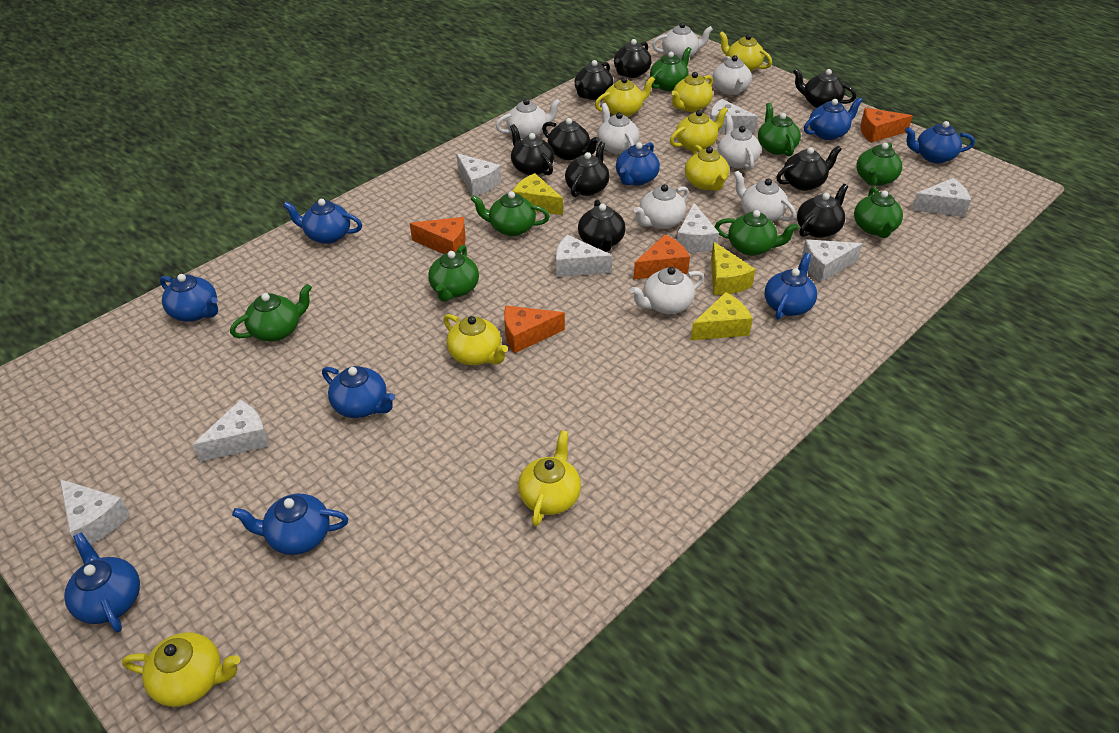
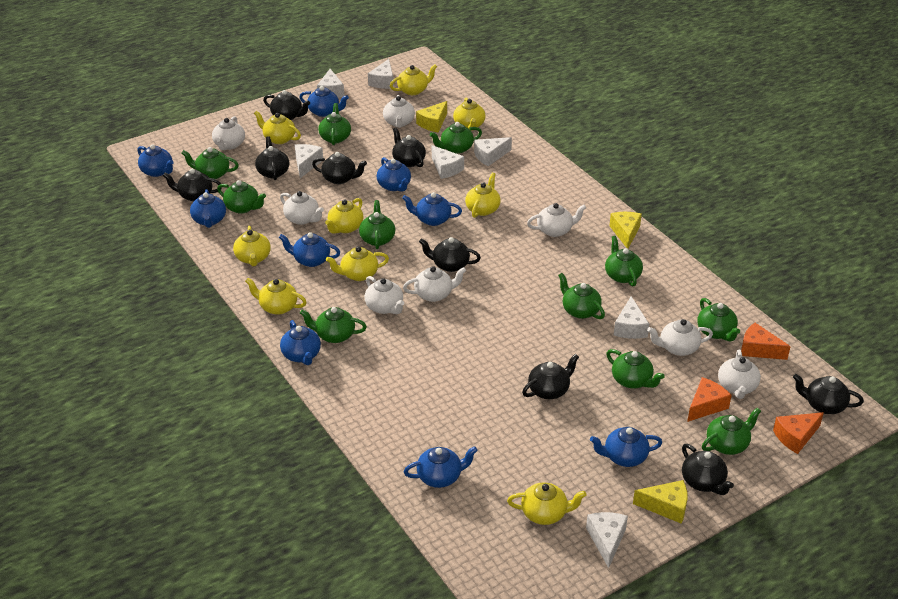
green teapot: [230,284,312,341] [428,245,479,302] [471,191,550,236] [650,47,692,91] [715,210,799,256] [758,103,801,156] [854,187,903,238] [856,143,902,186] = 8 -> [182,147,239,179] [217,180,266,214] [300,307,367,343] [318,103,351,145] [359,200,395,249] [430,122,482,154] [558,273,605,319] [605,236,643,287] [606,349,665,388] [697,298,740,341] [702,408,761,455] = 11
orange cheese: [410,217,466,254] [504,306,565,353] [633,234,690,280] [860,108,913,143] = 4 -> [687,377,732,422] [741,323,791,360] [773,412,824,454] = 3
white cheese: [60,479,130,545] [193,400,269,462] [456,153,501,196] [556,235,612,277] [677,203,719,252] [710,99,758,133] [802,239,862,282] [911,178,971,217] = 8 -> [295,144,323,178] [317,69,344,98] [368,59,394,89] [432,145,464,179] [474,137,512,166] [586,512,628,568] [614,296,649,339] = 7
yellow teapot: [122,632,240,707] [443,314,508,365] [518,430,581,526] [595,77,655,117] [670,107,728,152] [671,72,713,112] [685,145,729,191] [719,31,772,72] = 8 -> [233,226,271,266] [245,278,307,315] [254,111,301,144] [325,198,364,234] [326,246,389,281] [390,64,437,95] [453,98,486,131] [465,173,501,218] [507,482,586,525] = 9

